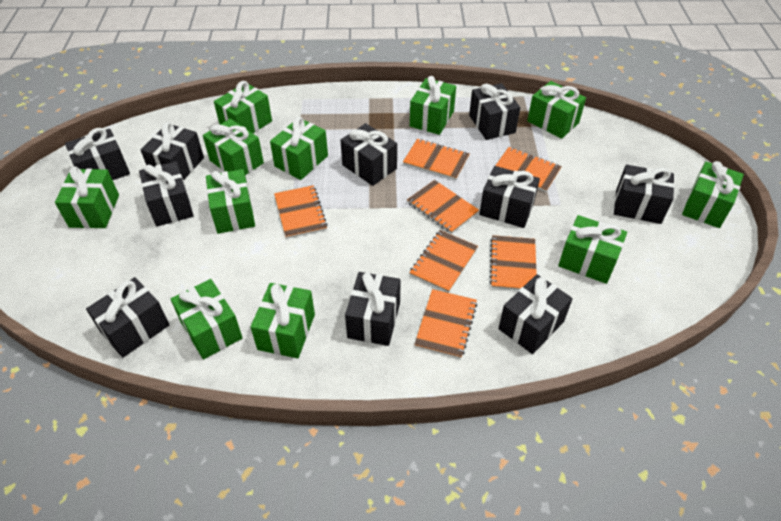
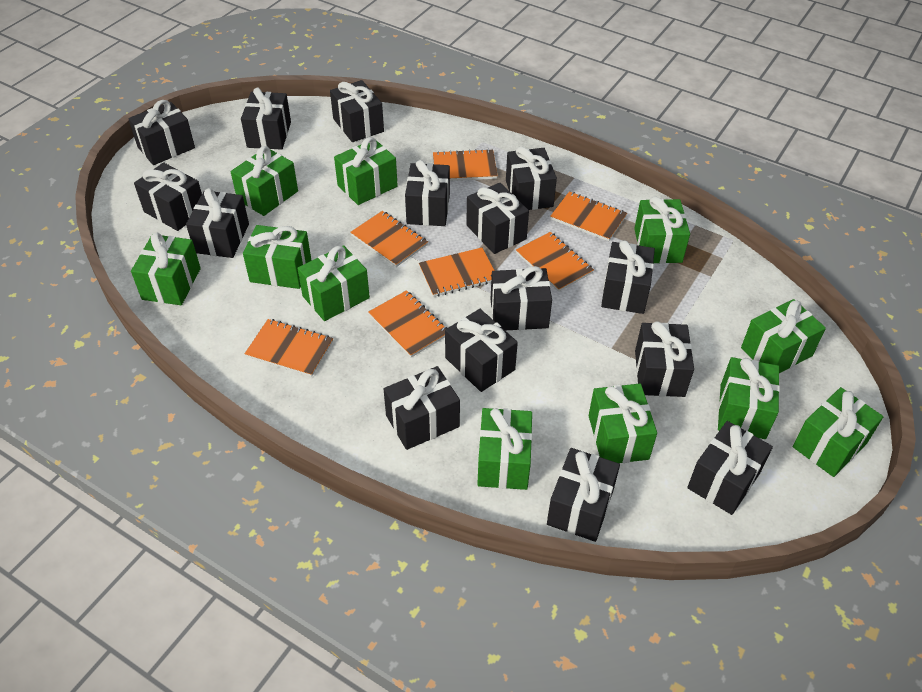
black gift: [65,128,130,180] [86,277,169,357] [139,161,194,227] [141,122,204,180] [340,123,397,186] [345,272,401,346] [469,83,520,140] [479,166,540,228] [498,274,573,354] [614,164,675,224] = 10 -> [128,100,195,165] [134,162,202,231] [186,188,249,258] [241,88,291,150] [330,80,384,142] [384,366,460,450] [405,160,450,226] [445,309,518,392] [466,183,529,254] [490,266,552,330] [506,147,557,210] [547,448,620,542] [601,240,655,314] [635,321,694,397] [687,421,773,515] = 15

